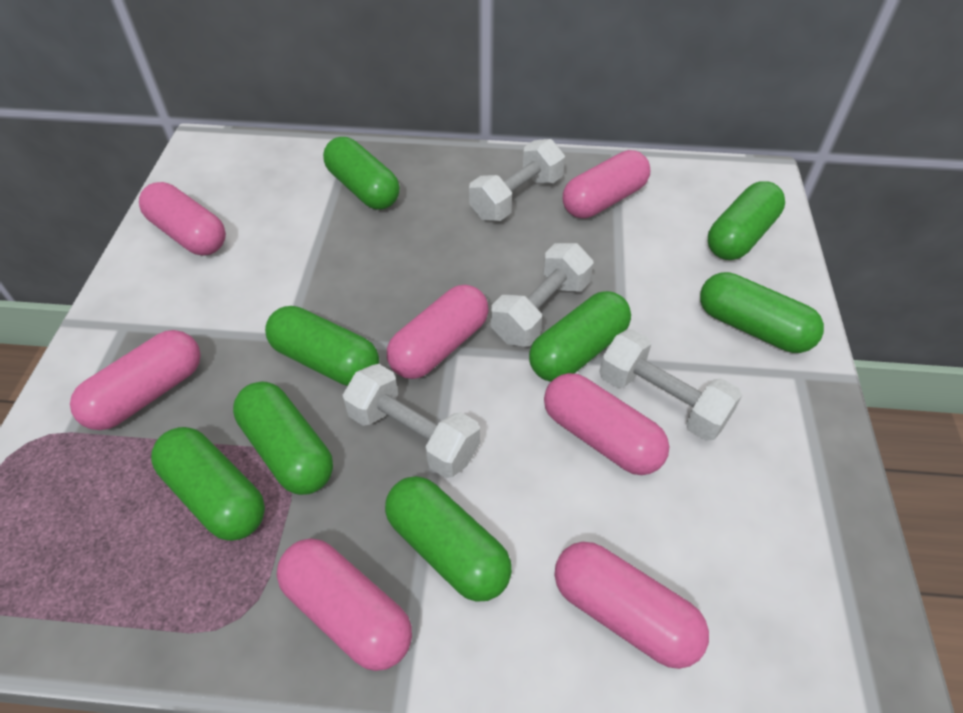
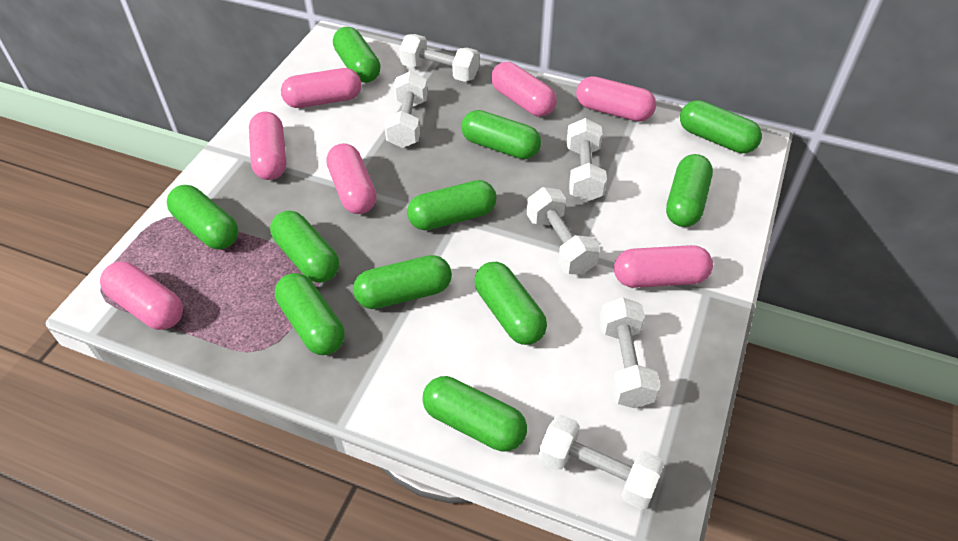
green capsule: [151,427,265,541] [233,381,333,495] [265,306,379,386] [323,137,400,210] [385,476,512,602] [529,291,631,382] [700,272,824,353] [708,181,785,260] = 8 -> [167,185,238,249] [270,210,339,283] [275,273,345,355] [333,27,380,83] [353,255,452,309] [407,180,497,230] [422,376,527,451] [461,110,541,159] [474,262,547,345] [666,154,713,227] [680,100,762,153] = 11
white dumbbell: [343,364,480,478] [469,139,565,221] [491,243,593,347] [599,329,742,441] = 4 -> [384,71,428,148] [399,34,479,82] [527,187,600,275] [539,415,664,509] [567,118,607,202] [599,297,661,408] = 6

